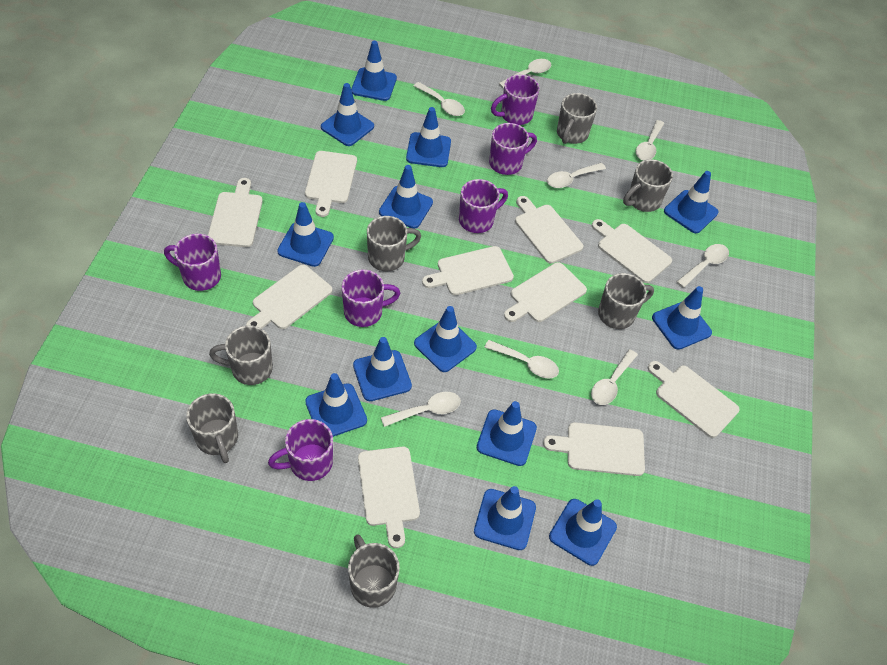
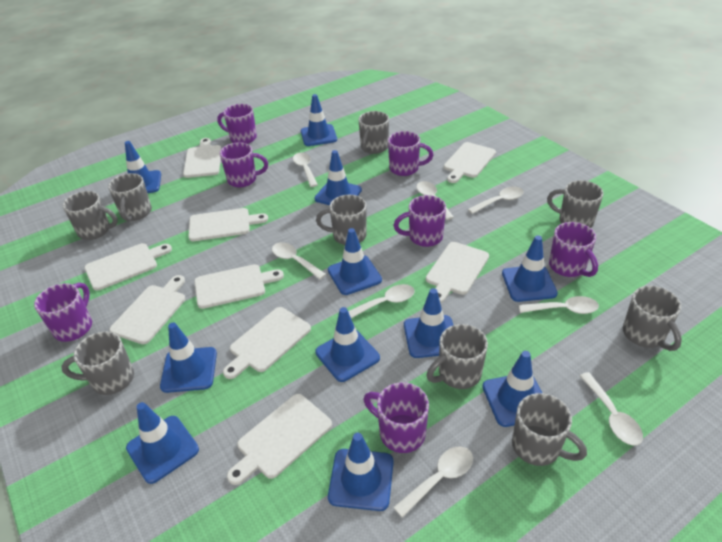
blue traffic cone: [277,202,334,267] [305,373,367,437] [321,83,374,146] [351,41,397,101] [353,337,412,401] [379,165,433,228] [406,107,451,167] [414,306,477,372] [474,486,536,550] [477,401,537,466] [549,499,617,566] [652,286,712,350] [664,171,719,233] = 13 -> [125,141,161,193] [126,402,199,484] [160,323,217,393] [301,94,337,146] [314,150,362,205] [315,307,380,382] [328,228,382,295] [328,433,394,511] [404,288,453,358] [482,351,542,427] [502,235,558,302] = 11
grey mug: [186,393,238,463] [209,325,273,385] [348,534,400,608] [367,216,421,271] [557,93,597,144] [598,273,654,329] [623,159,673,212] = 7 -> [61,331,134,395] [63,191,118,240] [108,173,152,222] [316,195,367,245] [359,111,389,154] [427,324,488,389] [512,393,587,466] [547,180,604,228] [623,286,682,351] = 9
purple mug: [164,234,221,291] [268,419,333,481] [342,270,400,327] [459,179,508,233] [489,123,537,175] [491,75,540,125] = 6 -> [34,282,92,342] [217,104,257,144] [220,142,268,187] [363,382,429,453] [388,131,433,176] [394,195,446,247] [549,222,598,277] = 7
white cutting board: [208,178,263,247] [246,265,332,329] [305,151,357,217] [358,447,420,548] [422,246,514,295] [504,262,587,322] [515,196,583,264] [543,422,645,476] [592,219,672,283] [648,361,739,438] = 10 -> [84,243,172,291] [109,275,186,344] [183,138,221,178] [188,208,268,241] [194,264,284,309] [223,307,311,379] [227,394,332,485] [426,242,489,303] [444,142,496,183] = 9

